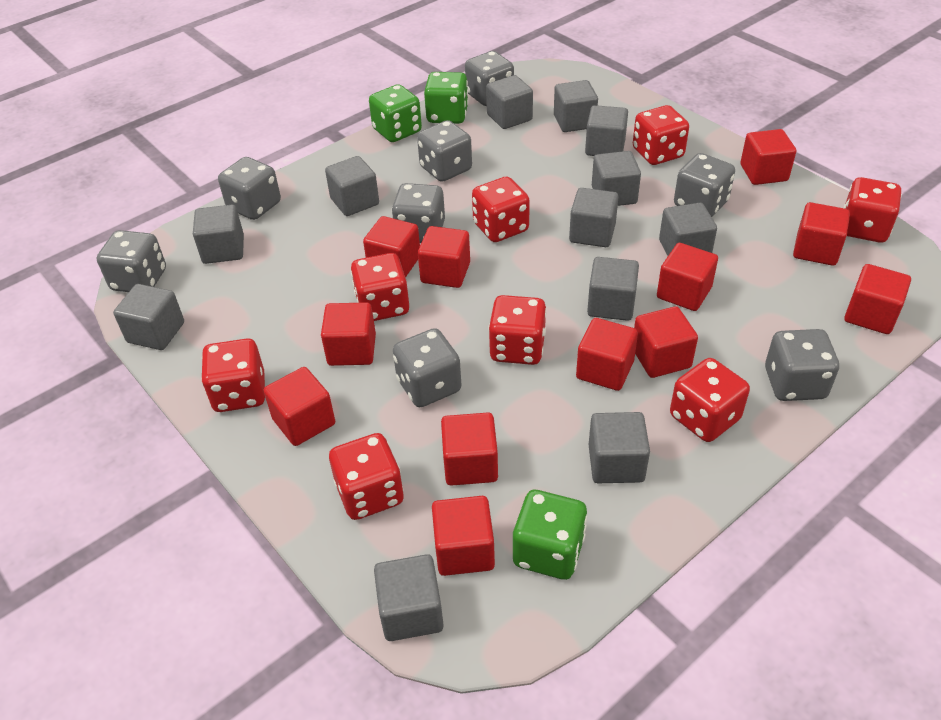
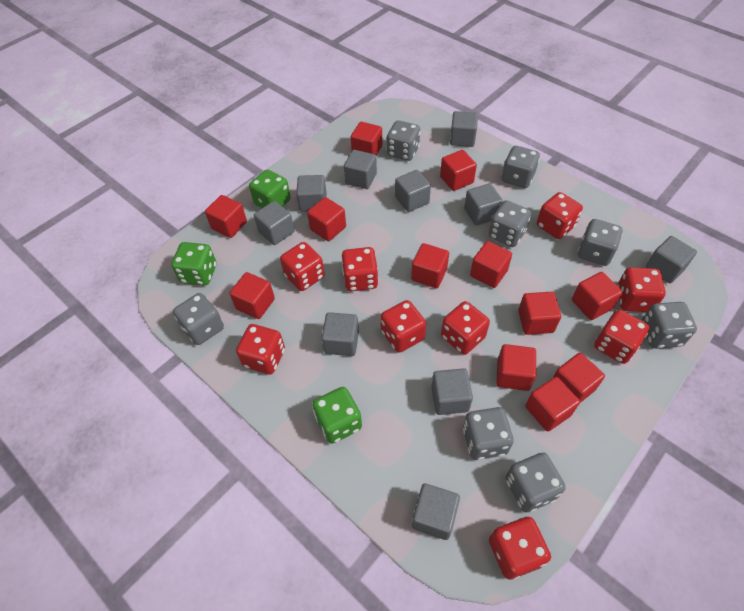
grey cube: [113,284,184,350] [193,205,244,264] [325,156,379,216] [374,554,444,641] [486,75,533,129] [554,80,598,132] [569,188,618,247] [585,105,628,156] [587,257,639,321] [588,412,650,483] [592,151,641,206] [659,203,717,256] = 12 -> [254,201,294,245] [296,175,327,212] [321,312,359,356] [344,150,377,189] [395,170,431,212] [412,483,460,540] [432,368,473,415] [450,111,478,147] [464,183,503,226] [646,236,697,283] = 10
red dice: [201,338,265,412] [329,433,404,520] [351,253,409,321] [472,177,530,242] [488,295,547,365] [633,105,689,165] [670,358,750,442] [843,177,902,243] = 8 -> [236,324,285,374] [280,242,325,291] [342,247,378,291] [381,300,426,353] [441,301,490,355] [489,517,551,580] [537,192,583,239] [594,310,649,364] [617,267,666,312] = 9

